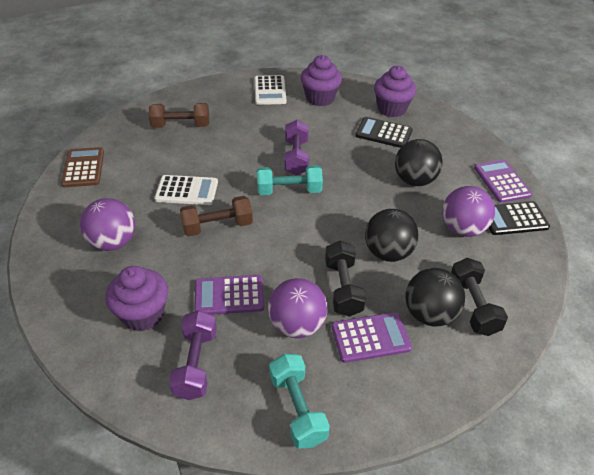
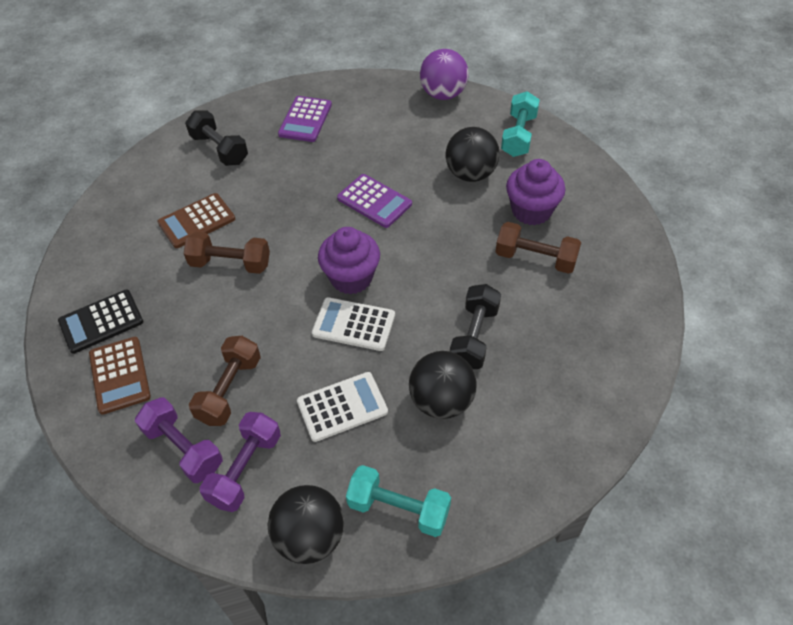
black calculator: [355,117,413,148] [489,201,550,235] = 2 -> [58,289,143,354] = 1
brown calculator: [61,147,104,187] = 1 -> [89,337,151,415] [157,193,235,248] = 2
brown dumbbell: [149,103,209,128] [180,196,253,236] = 2 -> [184,232,270,274] [189,336,261,426] [496,222,581,274] = 3
purple ball: [80,198,135,251] [268,278,327,338] [442,186,495,237] = 3 -> [420,49,469,100] = 1
purple calculator: [194,275,264,315] [331,312,412,363] [474,160,532,203] = 3 -> [278,96,332,142] [337,174,412,228] = 2
purple cupcake: [105,266,168,331] [301,55,342,106] [374,66,417,117] = 3 -> [318,227,380,295] [506,159,565,225] = 2

